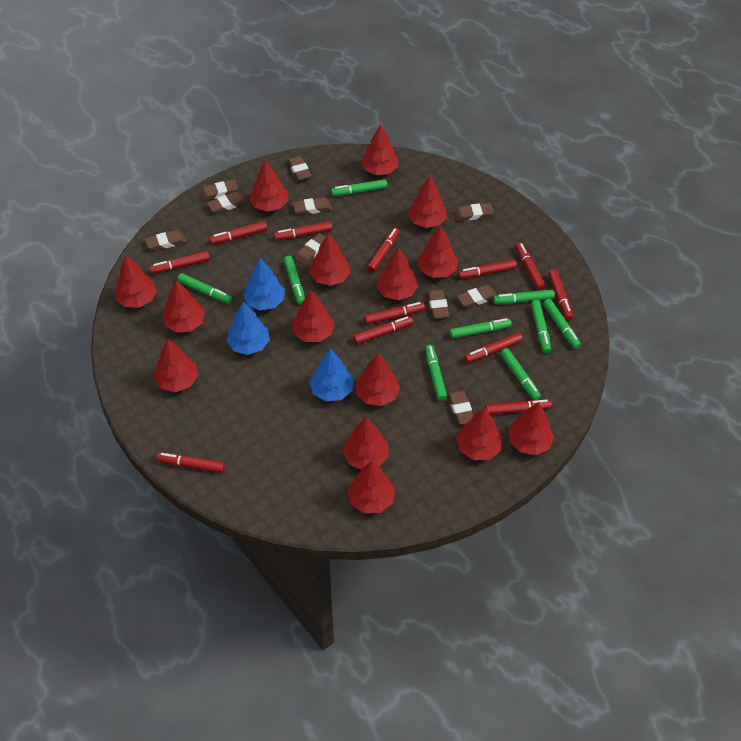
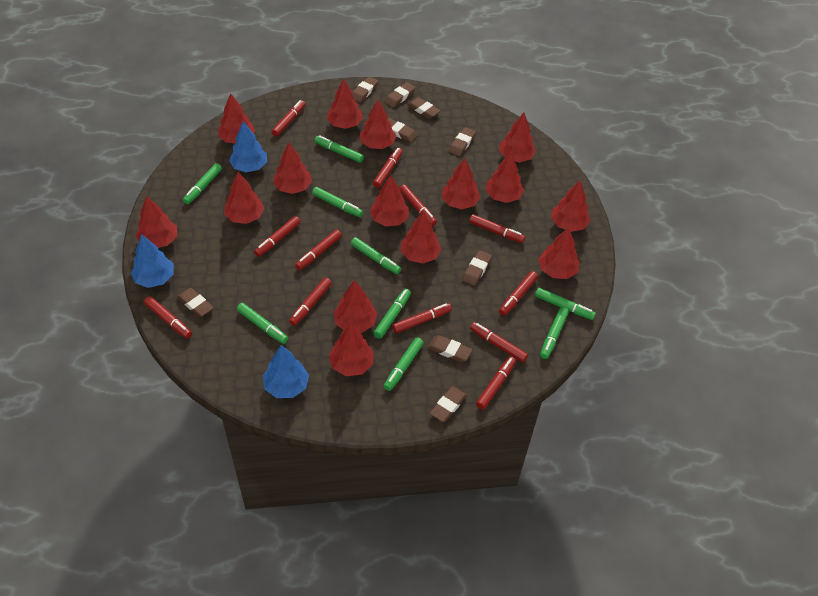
brown eraser: [145,230,186,251] [200,180,238,201] [207,192,247,214] [287,156,312,181] [293,197,332,215] [295,233,326,266] [428,289,449,318] [448,390,473,425] [454,203,494,221] [457,285,497,308] = 10 -> [177,288,214,317] [352,77,378,103] [385,82,415,107] [388,118,418,142] [407,97,441,119] [427,335,472,362] [430,386,467,422] [449,127,476,156] [462,250,492,286] = 9

